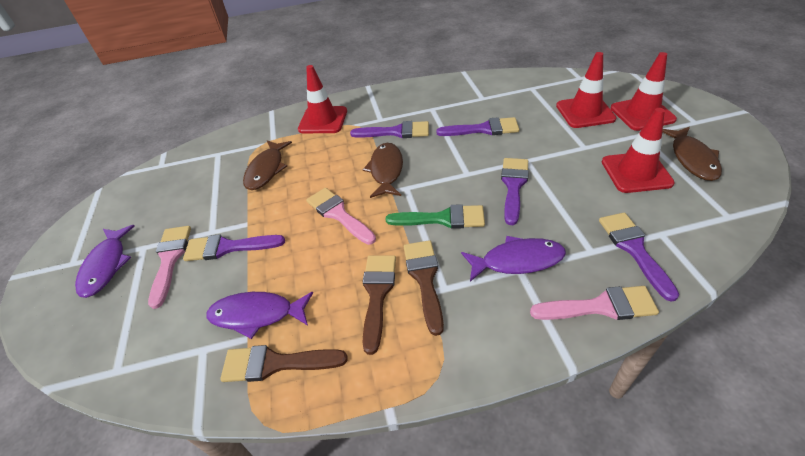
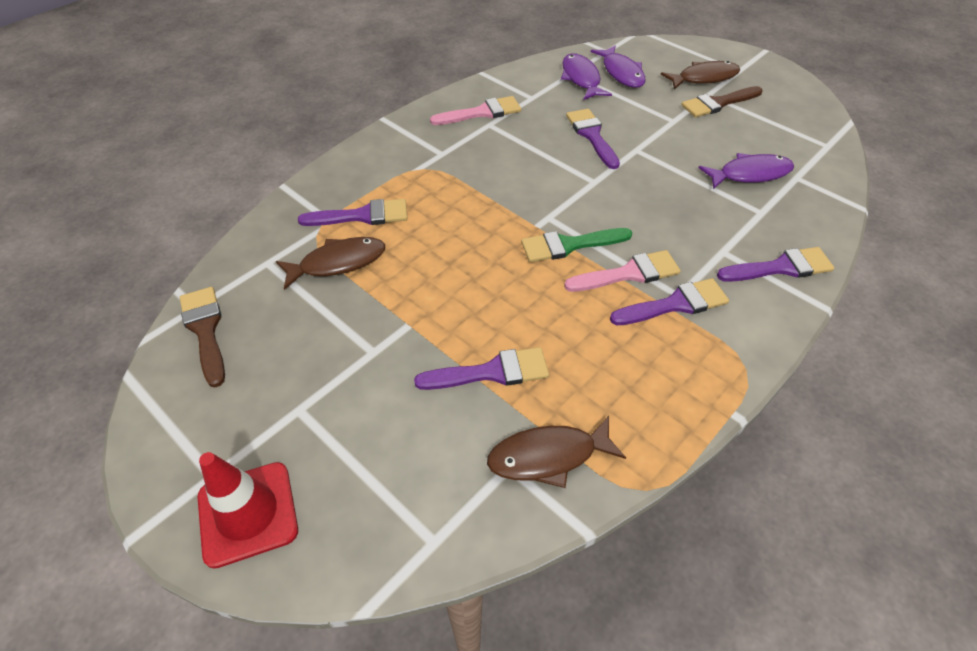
brown brush: [220,345,348,382] [363,255,396,355] [404,240,444,336] = 3 -> [180,287,225,388] [681,86,762,117] = 2
pink brush: [148,226,191,309] [306,188,376,245] [530,286,659,320] = 3 -> [430,96,521,125] [564,250,681,292] = 2
red traffic cone: [298,65,347,133] [556,52,617,128] [602,108,675,193] [610,52,677,131] = 4 -> [197,452,298,569] = 1

